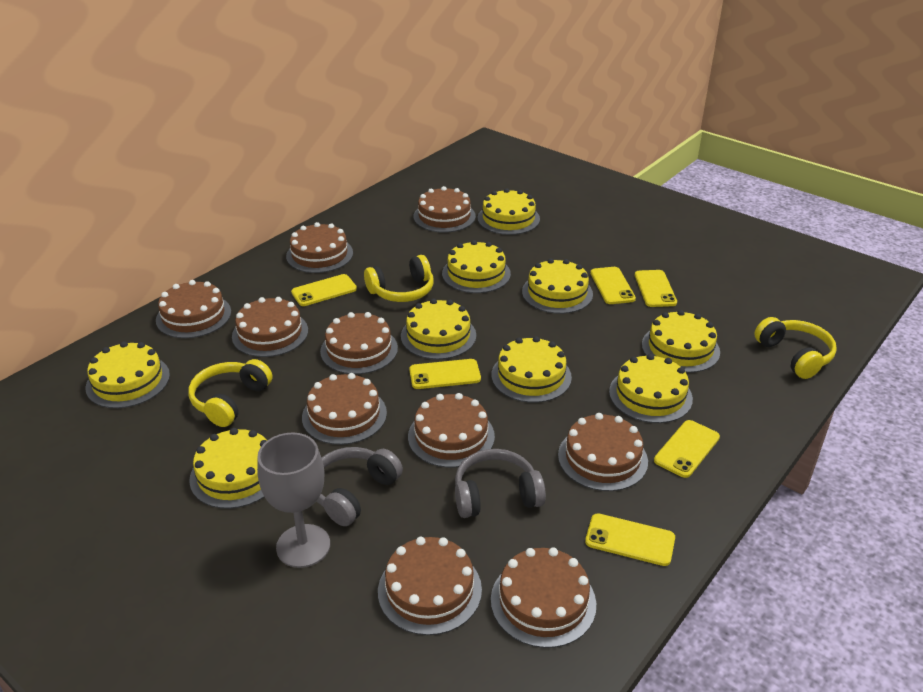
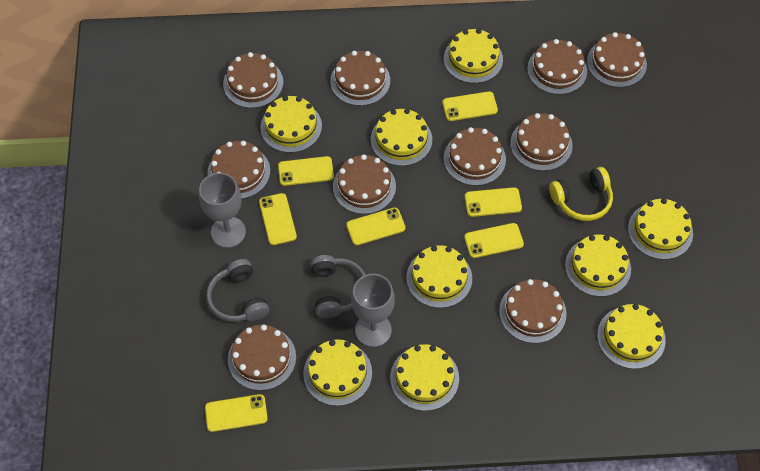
grey goblet: [257,433,330,568] = 1 -> [199,173,246,248] [351,274,395,347] = 2
yellow headphones: [188,359,273,427] [364,255,434,302] [754,317,837,379] = 3 -> [549,167,613,221] = 1
yellow phone: [291,274,357,306] [409,359,481,389] [585,513,675,566] [590,267,636,304] [635,270,677,307] [654,420,720,478] = 6 -> [205,394,268,432] [259,193,297,245] [278,156,334,186] [346,207,406,245] [442,91,498,121] [464,223,524,258] [465,187,522,217] = 7

